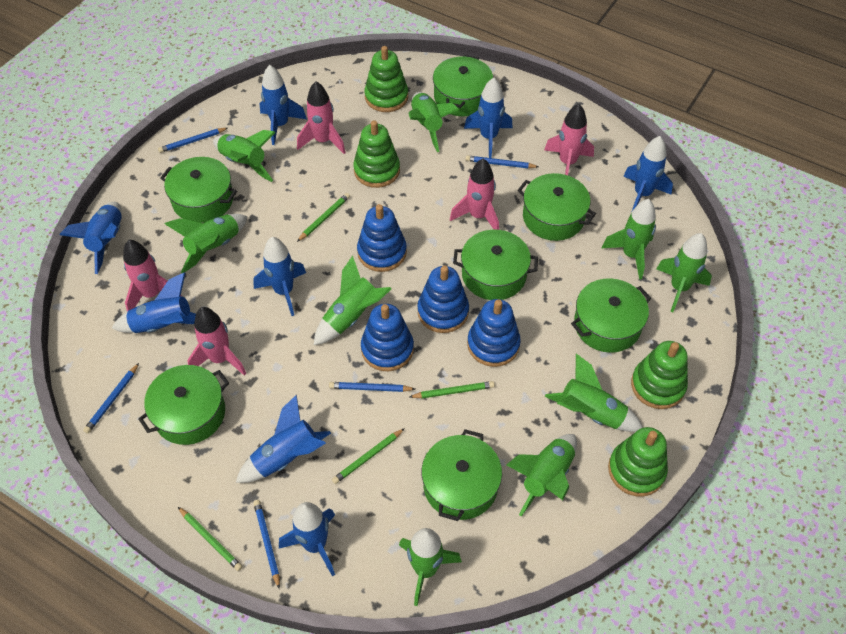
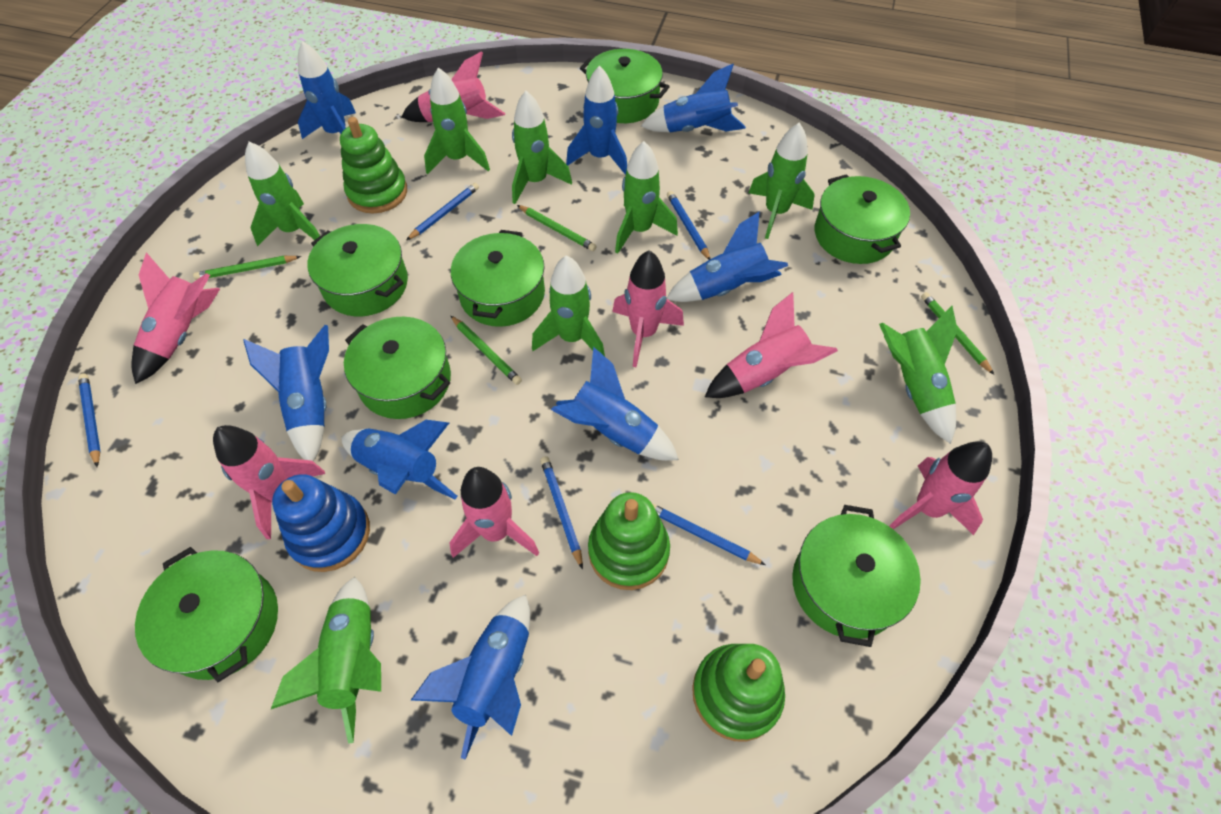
blue stacking toy: [357,204,407,272] [361,304,414,371] [417,266,469,333] [467,299,521,367] = 4 -> [272,474,370,572] = 1
green rocket: [165,214,248,273] [213,130,276,182] [314,256,392,345] [399,528,462,606] [408,92,459,152] [506,434,577,517] [545,354,643,432] [602,199,656,280] [656,233,712,312] = 9 -> [245,142,320,246] [270,577,381,744] [424,67,490,175] [512,91,572,204] [532,255,605,356] [615,141,678,254] [749,123,815,239] [879,306,958,444] = 8
green stacking toy: [353,120,400,188] [365,46,408,112] [608,427,668,496] [631,341,688,409] = 4 -> [340,117,407,213] [588,492,670,590] [692,644,785,741] = 3
pink rocket: [123,240,182,311] [187,307,246,376] [297,81,346,154] [450,159,499,230] [544,104,594,175] = 5 -> [131,253,220,384] [213,425,325,539] [401,51,505,122] [449,467,539,558] [612,250,684,367] [705,292,838,398] [889,441,992,535] = 7

